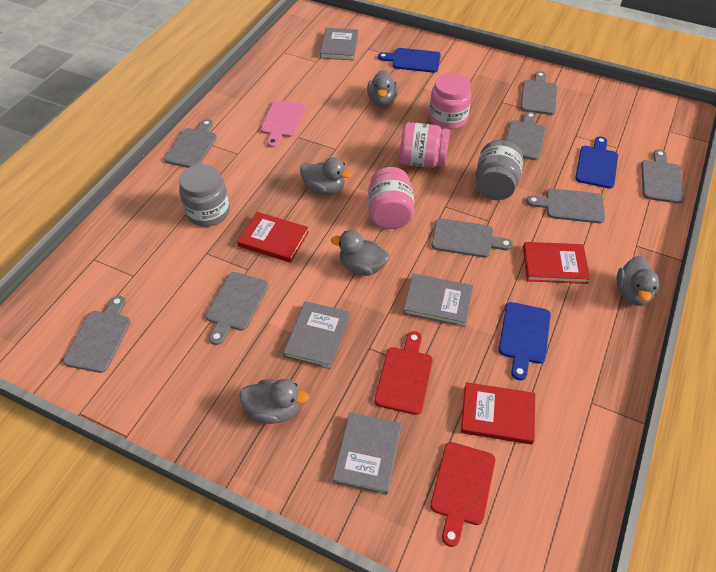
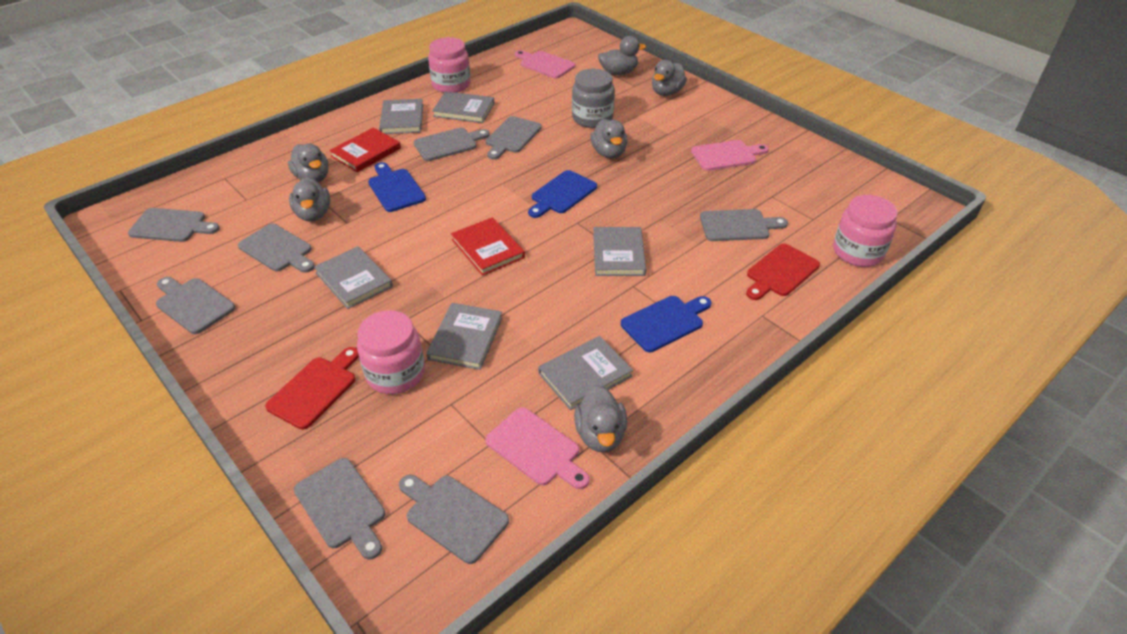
grey book: [283,301,350,369] [320,28,358,60] [333,412,402,495] [403,273,473,327] = 4 -> [314,246,393,309] [379,99,423,134] [426,303,502,370] [432,91,494,123] [538,336,633,410] [593,227,646,276] = 6
grey duck: [239,379,309,424] [300,158,352,195] [331,230,389,276] [367,70,398,107] [617,256,659,306] = 5 -> [288,143,329,183] [289,177,330,221] [574,385,627,453] [590,119,627,158] [598,36,646,75] [652,60,687,96] = 6
grey jar: [179,164,230,227] [476,140,523,200] = 2 -> [572,69,615,128] = 1
pink cutting board: [261,100,306,147] = 1 -> [485,407,590,489] [515,50,576,78] [691,140,769,171] = 3
red book: [237,212,309,263] [461,382,535,445] [523,242,590,284] = 3 -> [329,128,401,172] [451,217,525,276] = 2

